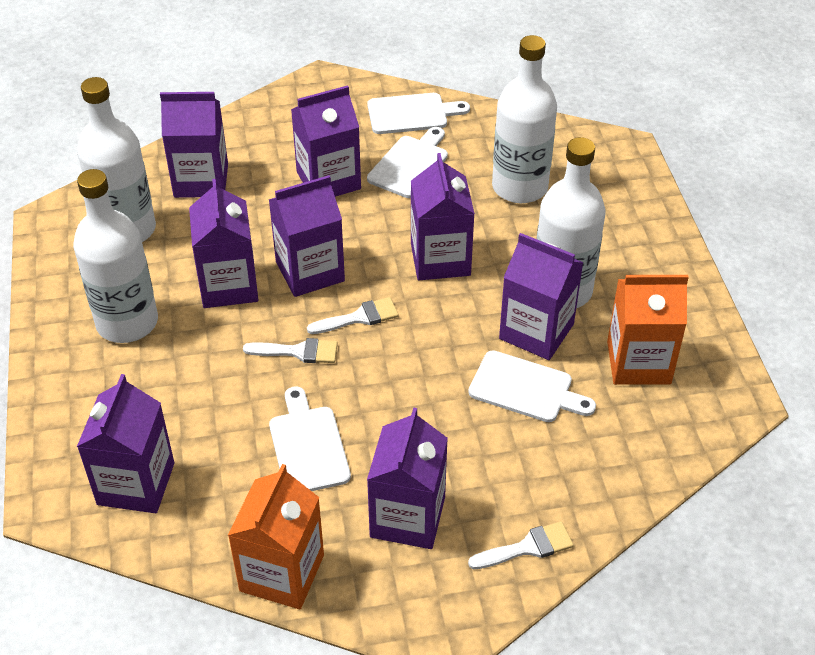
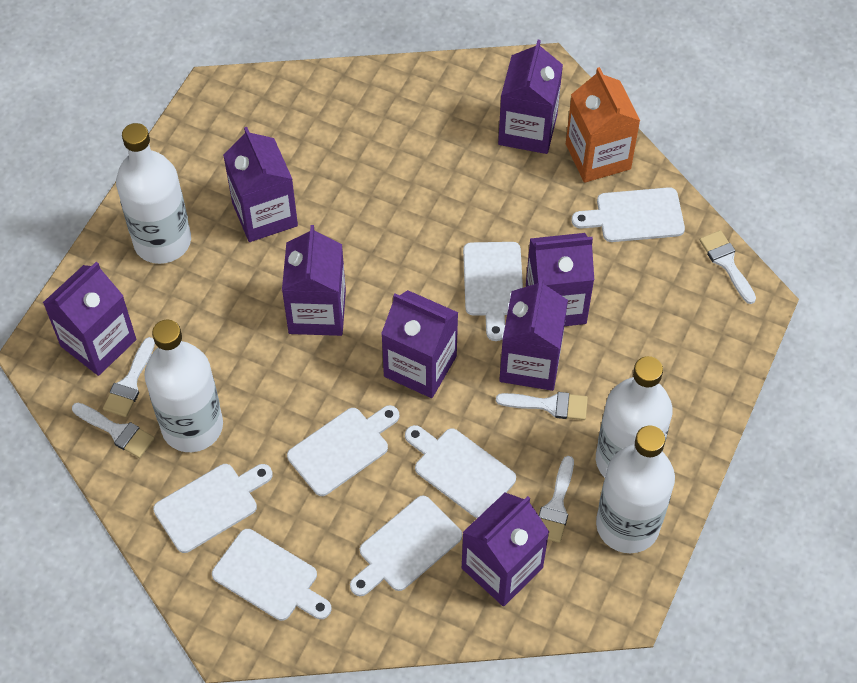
orange carton: [228,464,324,609] [607,275,689,385] = 2 -> [566,67,640,183] = 1
white brush: [243,338,338,363] [307,297,399,334] [468,521,574,569] = 3 -> [72,403,155,458] [103,337,155,417] [496,392,588,420] [539,456,574,543] [700,230,756,304] = 5
white cutting board: [269,386,351,491] [367,93,470,134] [367,127,448,198] [468,350,596,422] = 4 -> [153,464,273,553] [212,529,331,621] [287,405,399,496] [350,496,462,596] [405,425,516,518] [463,242,523,341] [572,187,685,242] = 7

